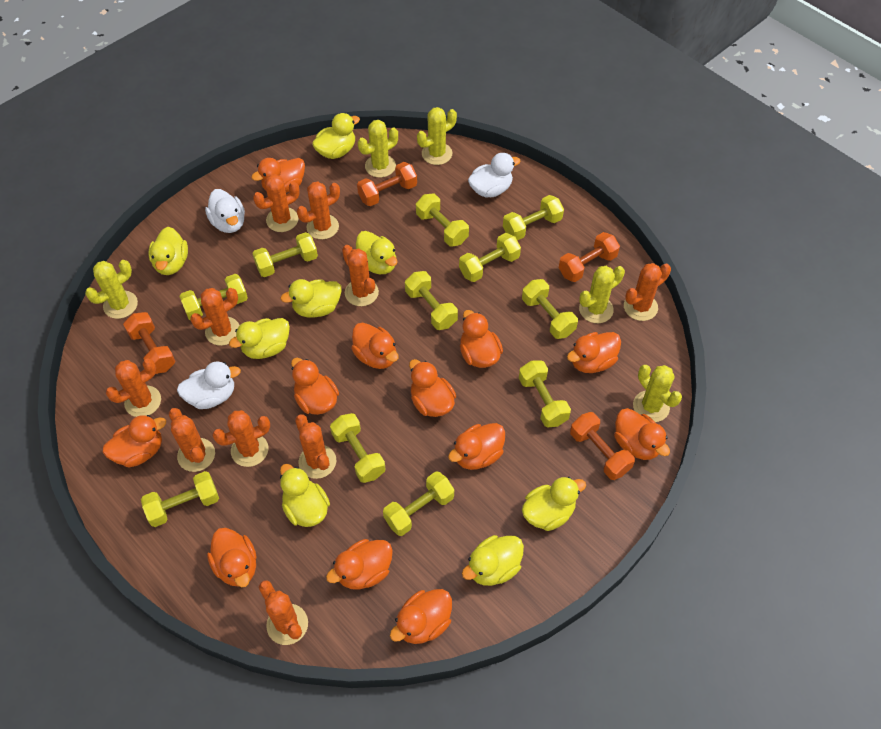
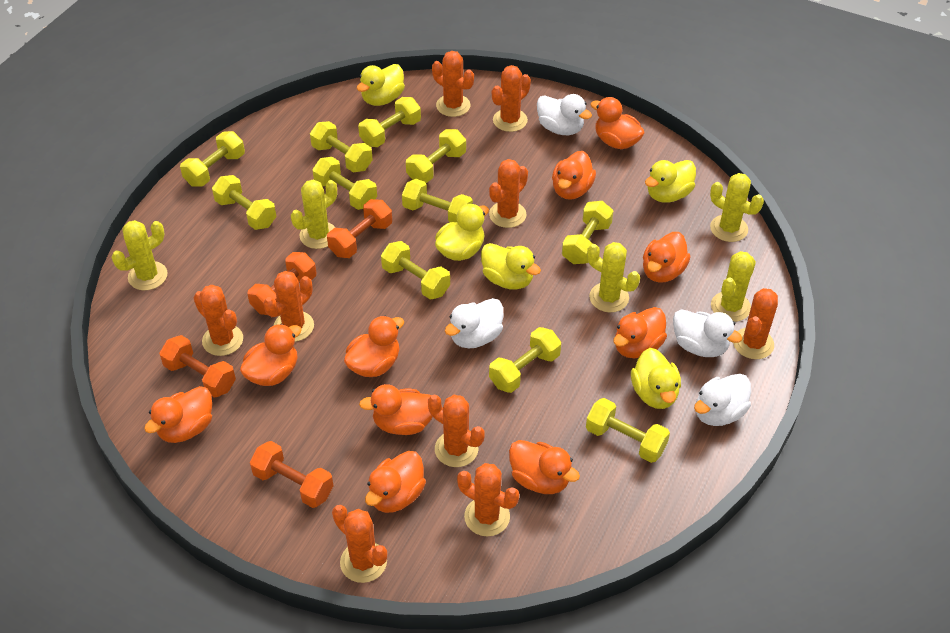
orange cactus: [106,358,161,417] [169,408,215,472] [190,288,240,346] [212,410,270,467] [253,174,300,232] [259,580,308,645] [295,414,336,479] [297,181,340,239] [342,245,379,306] [624,263,671,321] = 10 -> [194,285,243,356] [263,271,314,342] [332,505,387,583] [428,395,485,467] [432,51,474,117] [457,463,519,537] [489,159,528,228] [492,65,531,132] [733,288,778,359] = 9
orange duck: [103,415,166,467] [207,528,257,588] [251,158,305,193] [291,358,339,415] [326,539,393,590] [351,322,399,369] [390,589,452,644] [409,359,456,417] [448,423,505,470] [460,310,503,368] [567,332,621,373] [614,408,670,460] = 12 -> [144,386,212,443] [240,324,302,386] [344,316,404,377] [359,384,432,435] [365,451,426,513] [509,440,580,494] [552,151,596,200] [590,97,645,149] [613,307,667,358] [643,232,690,283] = 10
white duck: [177,361,241,409] [205,189,245,233] [468,153,521,197] = 3 -> [445,298,503,349] [537,94,592,135] [673,309,742,357] [694,374,751,426] = 4
yellow duck: [148,227,188,275] [229,318,290,359] [280,279,342,317] [280,464,330,527] [312,113,360,159] [356,231,397,274] [462,535,524,586] [522,477,586,531] = 8 -> [357,64,405,106] [435,203,489,261] [481,243,541,290] [631,348,681,409] [645,160,696,203] = 5

